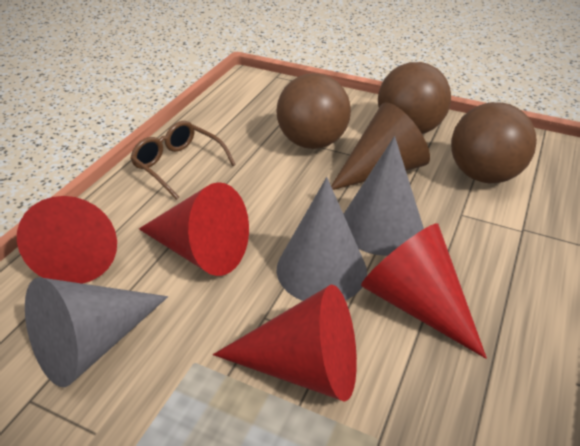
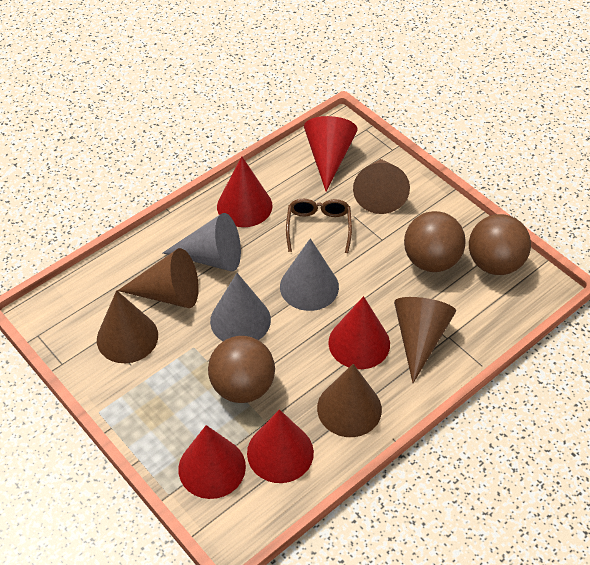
brown cone: [331,102,430,190] = 1 -> [97,290,158,363] [117,248,199,308] [317,364,382,437] [353,159,410,214] [394,297,456,383] = 5
red cone: [17,196,117,284] [139,182,249,276] [213,285,357,402] [361,223,487,358] = 4 -> [178,425,246,499] [217,156,272,227] [247,409,314,483] [304,116,358,192] [328,296,390,369] = 5

